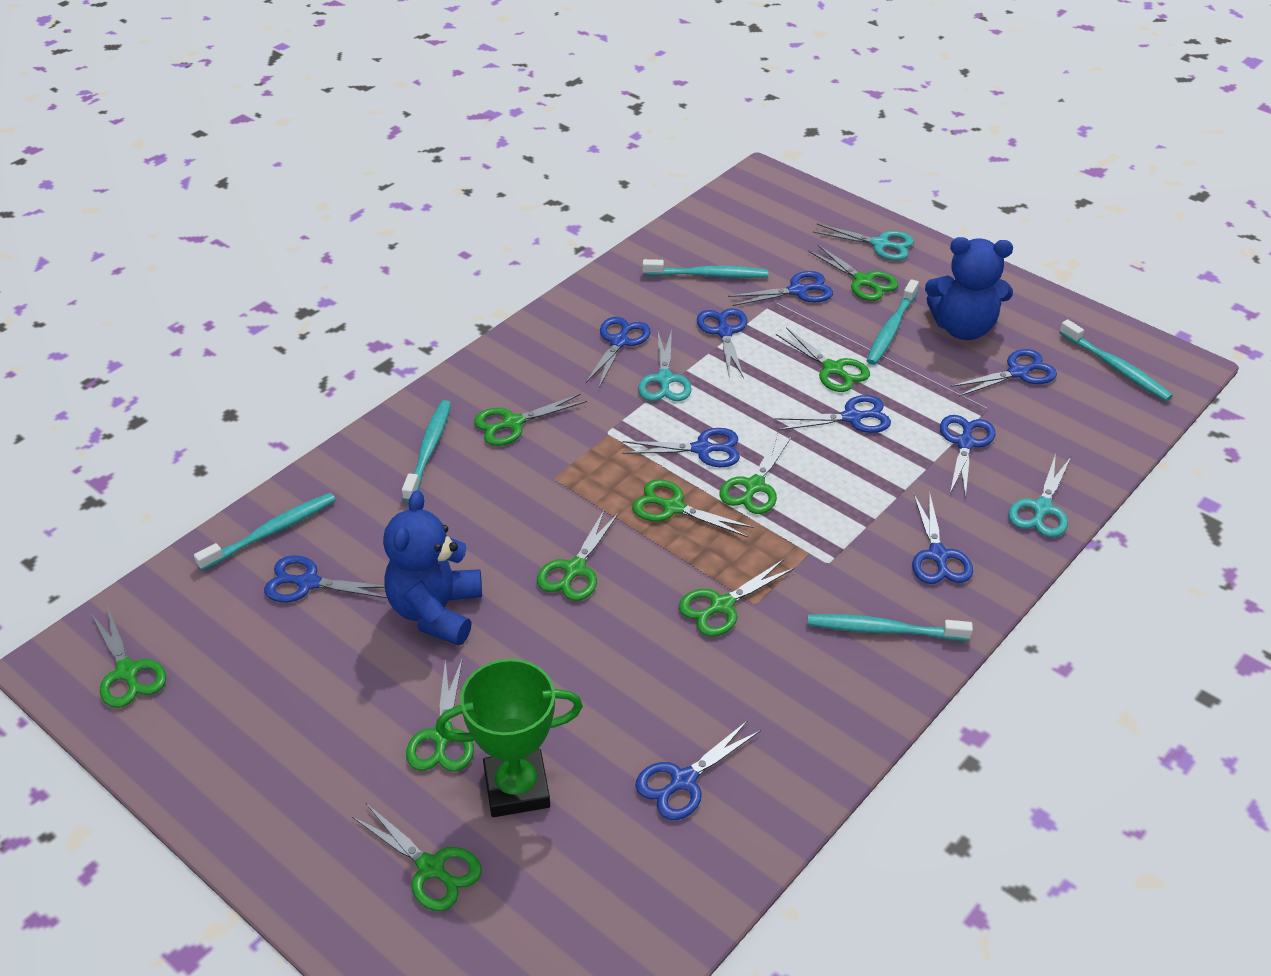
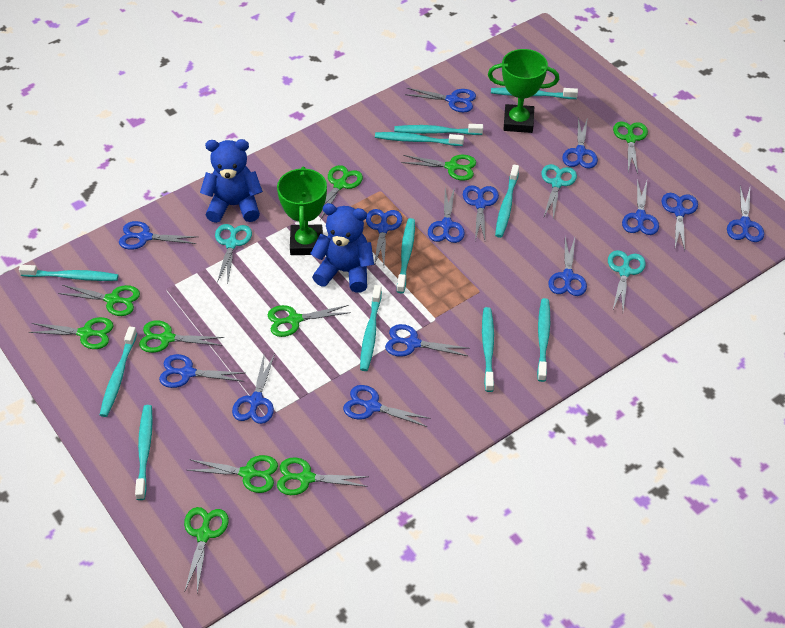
blue scissors: [264,555,387,602] [585,317,651,387] [622,428,740,467] [635,720,761,820] [697,308,747,378] [728,271,833,306] [774,395,891,433] [912,492,973,584] [940,415,995,499] [951,349,1057,397] = 10 -> [119,221,197,250] [159,354,244,388] [232,354,275,424] [343,385,431,427] [366,209,402,266] [385,324,470,357] [405,88,476,112] [428,187,465,243] [463,185,499,241] [548,237,587,296] [562,117,598,169] [622,179,659,235] [662,193,698,250] [727,186,764,242] = 14
green trophy: [436,659,583,817] = 1 -> [277,167,327,255] [488,49,559,133] = 2
turquoise toothbrush: [194,493,336,571] [402,400,451,502] [643,259,768,278] [807,614,973,641] [867,279,919,365] [1059,319,1173,401] = 6 -> [19,265,118,281] [100,326,137,417] [135,405,153,500] [360,285,382,371] [375,132,464,146] [394,124,483,135] [397,218,415,293] [482,307,494,392] [491,87,578,99] [495,165,519,238] [537,298,550,382] = 11

